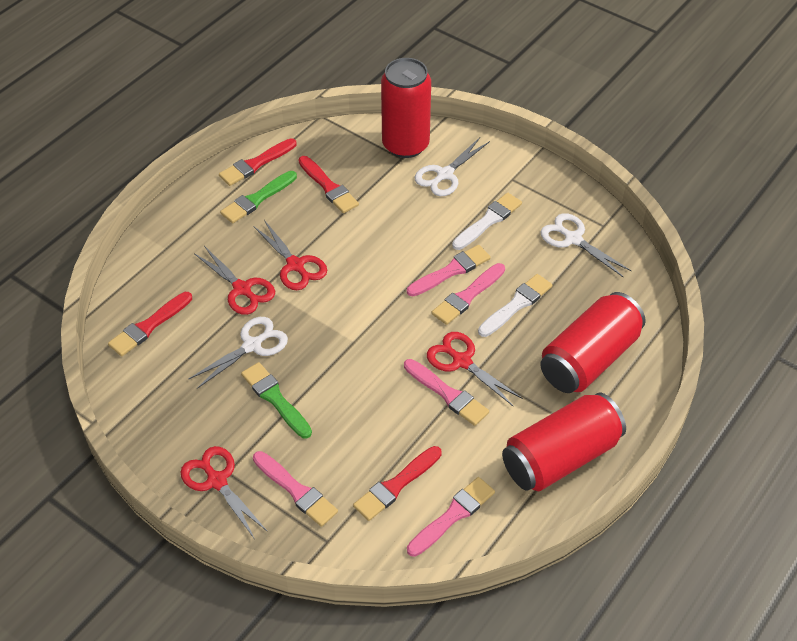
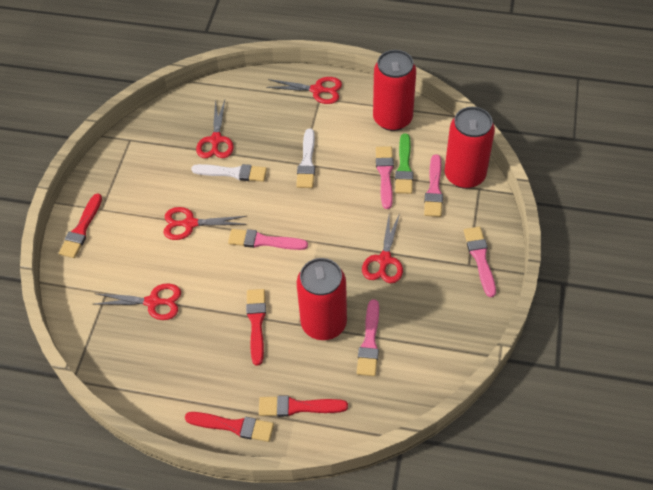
green brush: [220,171,297,223] [241,362,312,438] = 2 -> [395,133,413,194] = 1
red scissors: [180,446,268,538] [194,246,275,315] [253,220,327,290] [427,332,523,407] = 4 -> [94,283,181,320] [164,207,247,240] [196,100,234,158] [266,77,342,104] [362,213,403,283] = 5
white scissors: [188,317,288,389] [415,137,490,196] [540,213,631,277] = 3 -> none = 0

